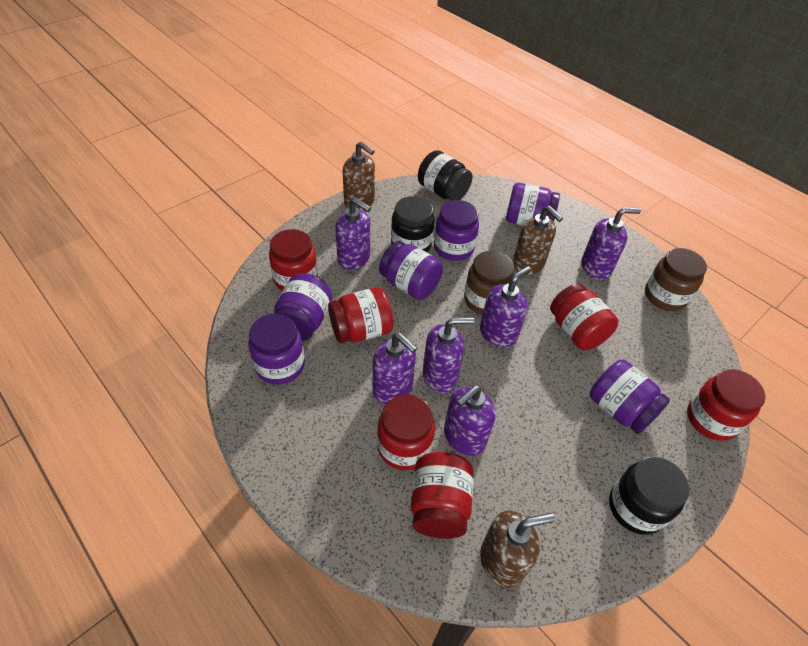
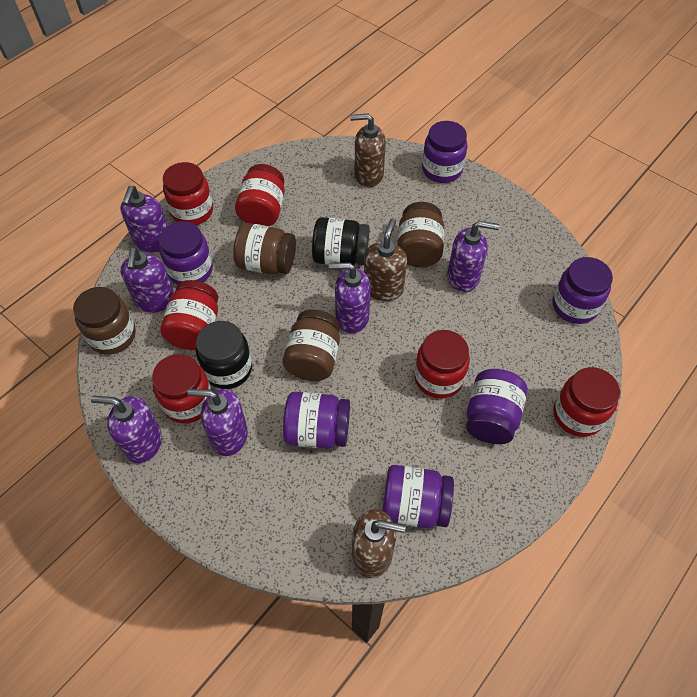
black jar: [391,196,435,252] [418,150,473,201] [609,457,689,535] = 3 -> [196,321,252,389] [312,217,369,265] = 2
brown jar: [464,251,515,315] [645,248,707,311] = 2 -> [73,287,136,354] [233,223,296,274] [283,310,340,381] [397,202,444,267] = 4

